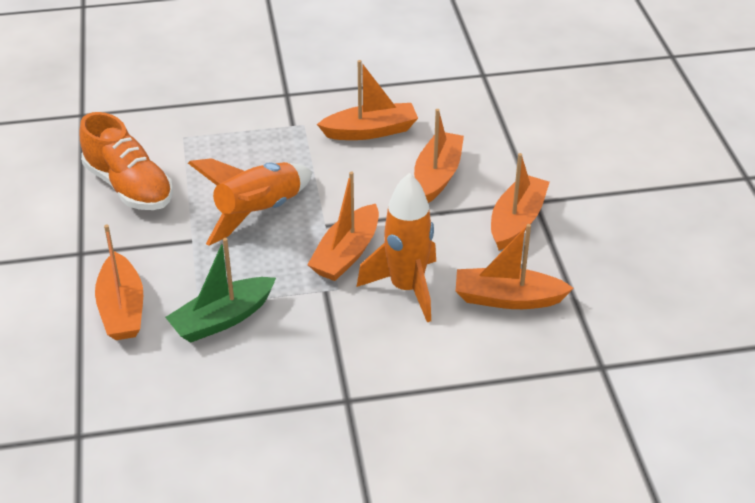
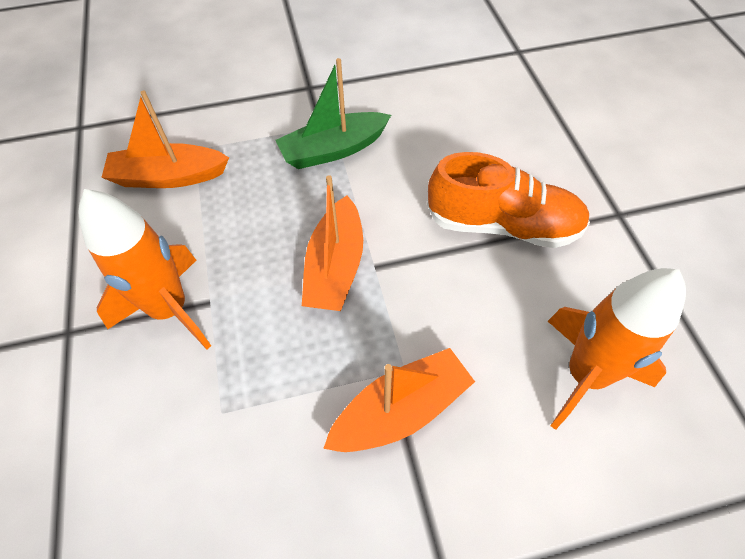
orange boat: [95,224,143,340] [307,171,379,281] [317,60,418,140] [414,109,464,203] [456,224,574,309] [491,153,550,250] = 6 -> [101,90,229,188] [302,175,363,311] [323,348,475,452] = 3

